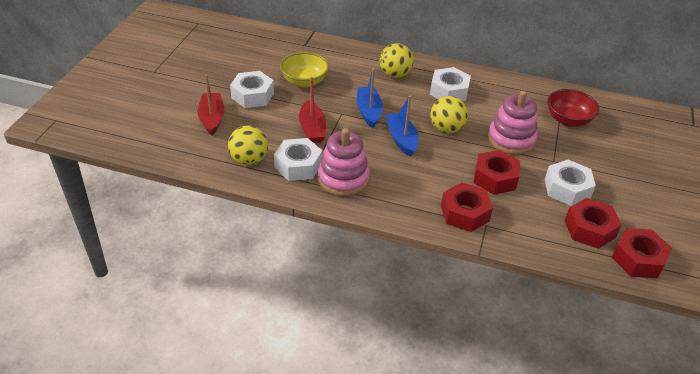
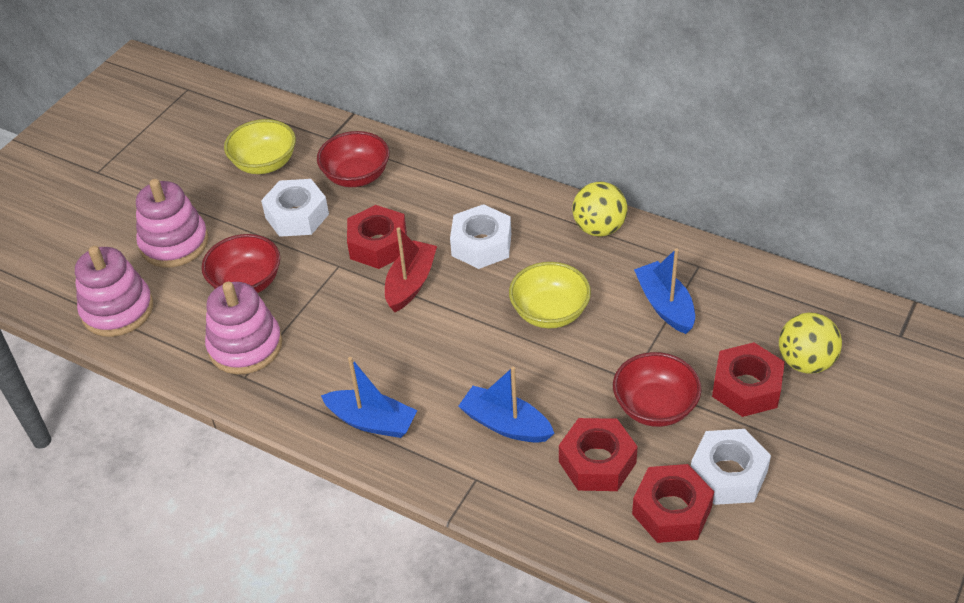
blue boat: [357,68,383,128] [386,96,419,157] = 2 -> [321,357,418,438] [458,367,555,443] [634,248,695,334] = 3
pink stacking toy: [318,128,370,196] [488,91,538,155] = 2 -> [75,246,153,337] [136,179,209,267] [205,282,282,375] = 3
red boat: [197,74,225,136] [299,77,326,143] = 2 -> [385,227,437,312] = 1
red bowl: [547,89,599,127] = 1 -> [202,234,281,293] [317,131,390,187] [613,352,701,427] = 3
white nut: [230,71,274,108] [274,138,322,181] [430,67,471,101] [545,160,596,206] = 4 -> [261,179,329,237] [450,204,511,269] [691,429,771,505] = 3
yellow ball: [228,125,268,166] [380,43,414,78] [430,96,468,133] = 3 -> [572,182,627,237] [779,313,842,374] = 2
yellow bowl: [280,52,329,87] = 1 -> [224,119,296,174] [509,262,591,329] = 2

